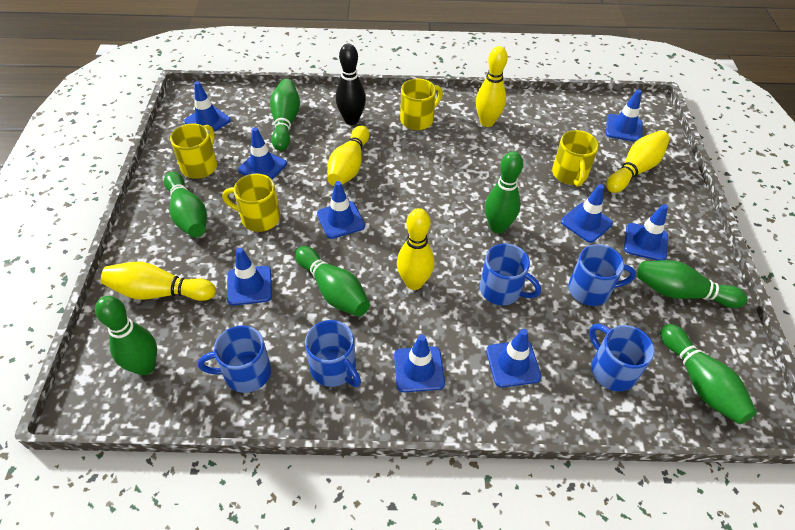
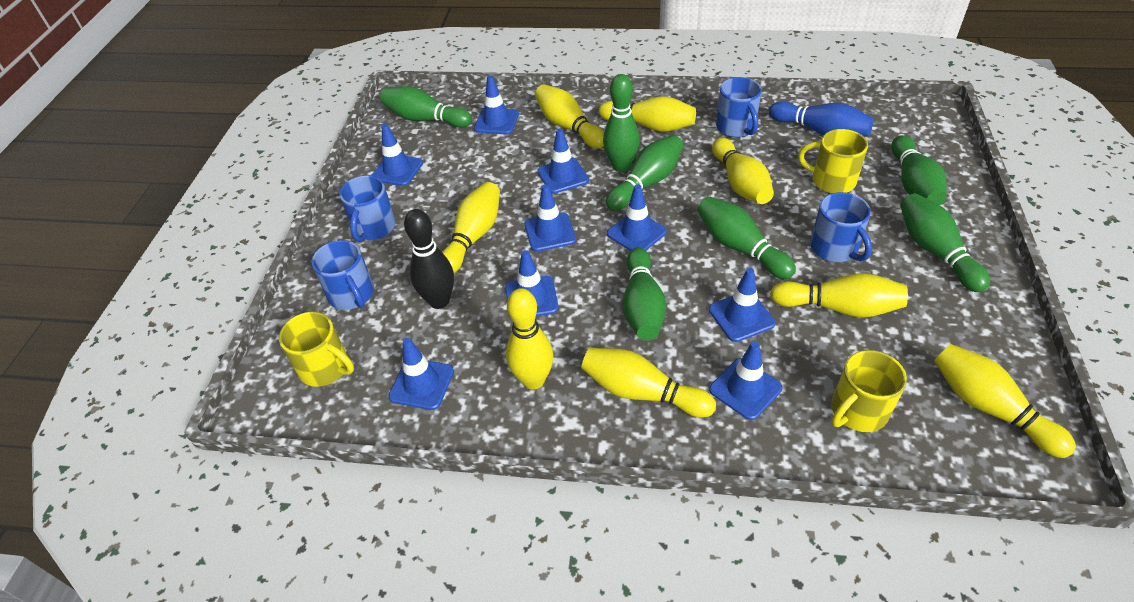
blue bowling pin: none = 0 -> [769,101,873,136] = 1
blue mug: [198,325,271,393] [305,320,361,387] [480,244,541,305] [568,244,636,306] [589,324,655,391] = 5 -> [312,240,374,310] [339,176,395,242] [716,77,762,137] [810,192,872,262] = 4
yellow bowling pin: [101,262,216,301] [327,126,369,186] [397,208,434,290] [476,46,508,127] [606,131,670,193] = 5 -> [442,182,500,273] [506,288,554,390] [535,84,604,149] [581,348,716,418] [599,96,696,132] [712,138,774,204] [770,273,908,318] [934,344,1076,458] = 8
yellow mug: [170,123,217,179] [222,174,280,232] [400,79,443,130] [552,130,599,187] = 4 -> [279,312,354,387] [798,129,868,194] [831,350,907,432] = 3

